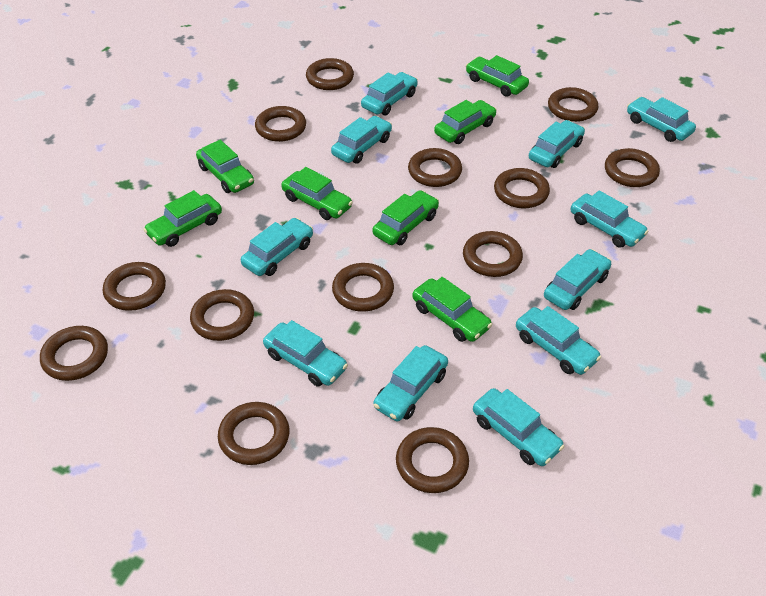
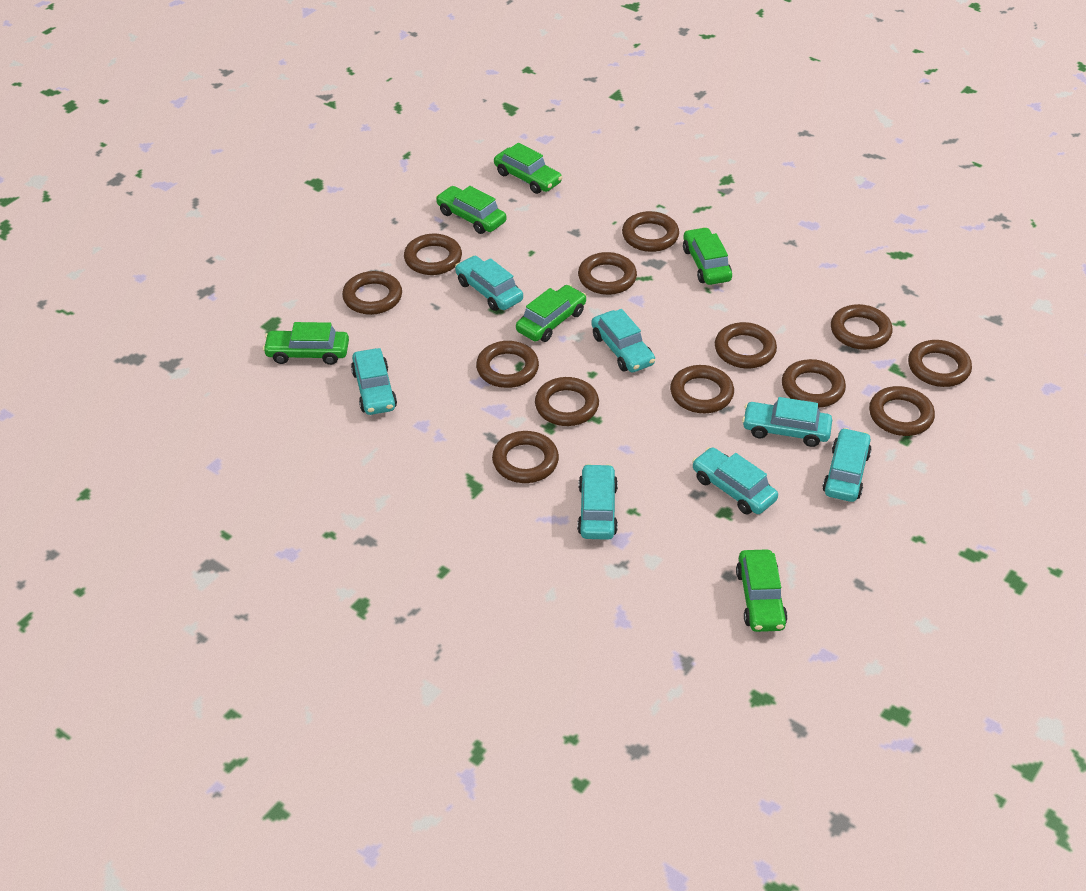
green car: [143,190,222,247] [196,140,254,193] [281,167,353,220] [373,190,439,245] [412,277,492,342] [434,100,497,144] [466,55,529,97] = 7 -> [263,322,349,365] [436,186,506,234] [494,143,563,194] [516,285,587,342] [683,227,732,285] [736,549,787,632] = 6
turquoise car: [241,218,313,276] [263,320,348,387] [331,116,392,164] [361,72,418,115] [373,345,448,421] [473,388,565,466] [516,306,601,375] [529,120,585,168] [544,249,611,310] [571,190,649,247] [627,97,696,142] = 11 -> [351,348,397,415] [455,256,523,311] [577,464,618,540] [591,309,655,373] [692,447,778,514] [742,397,832,447] [822,428,872,502] = 7

